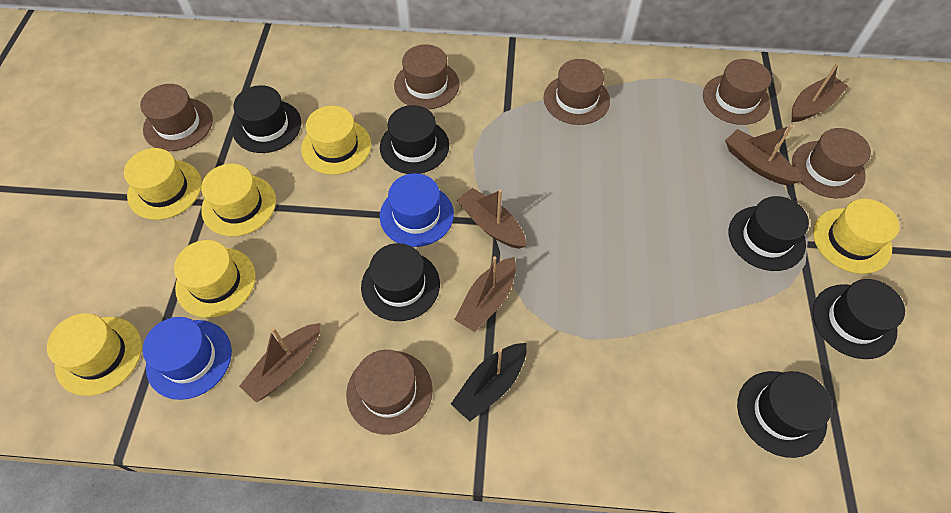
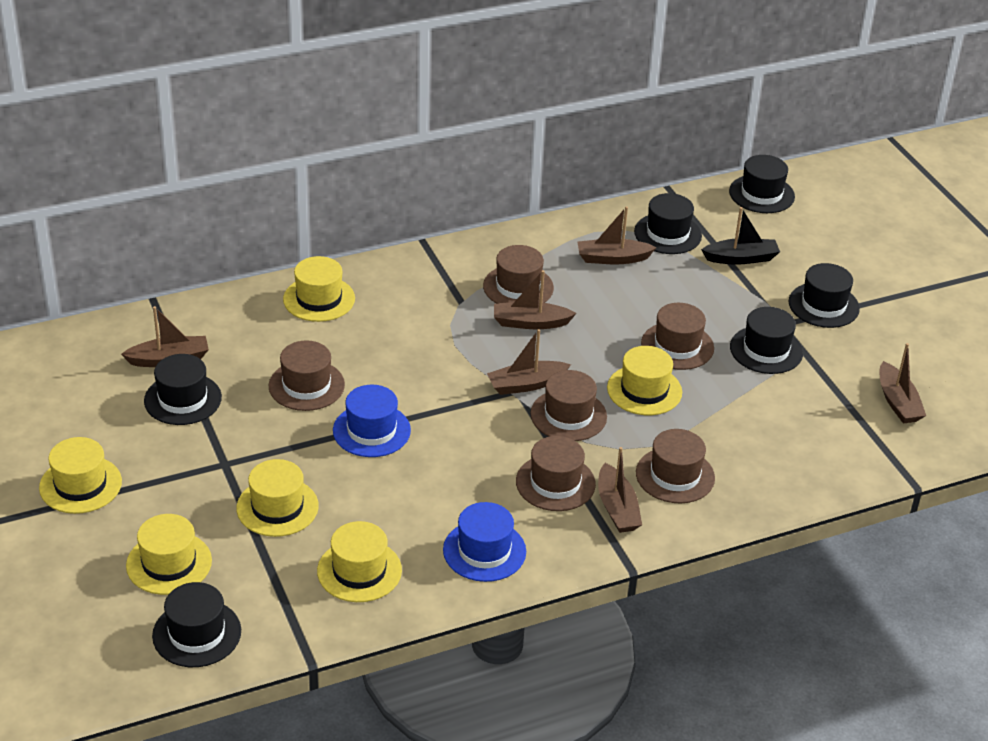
brown boat: [239,323,321,403] [454,257,516,332] [456,188,526,249] [725,125,801,185] [791,63,848,122] = 5 -> [121,306,209,367] [487,329,571,395] [494,270,576,329] [578,207,657,264] [598,447,642,533] [880,343,926,424] = 6

